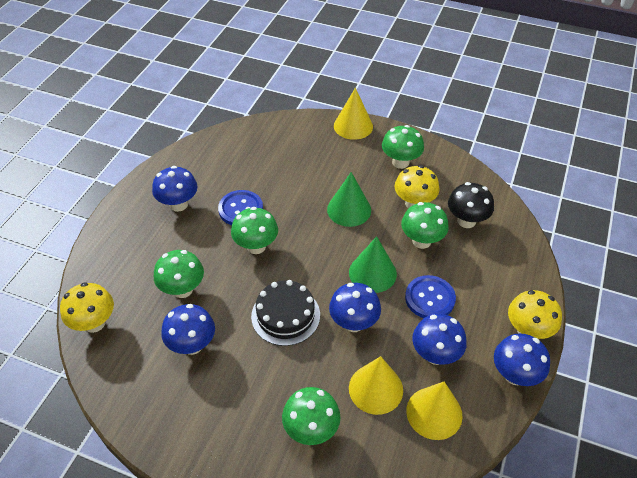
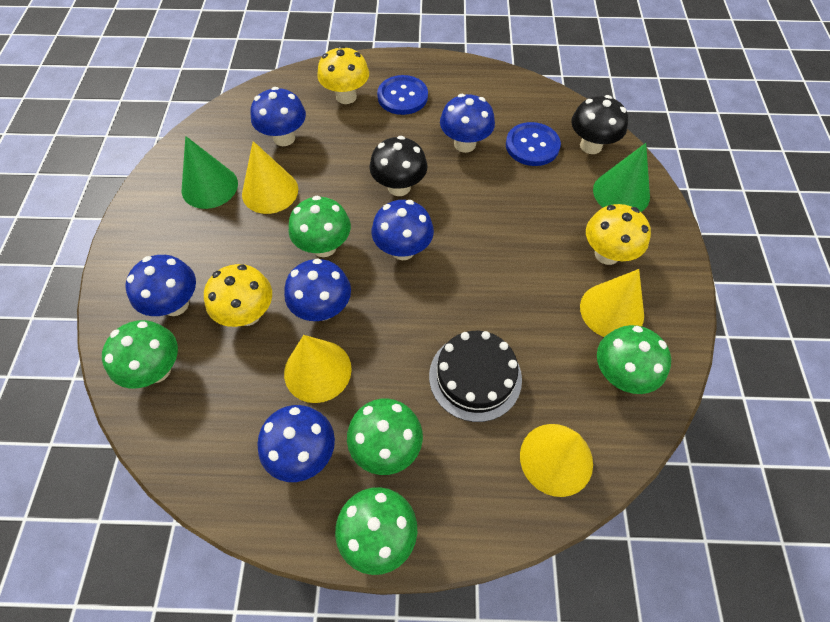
black mushroom: [448,182,494,228] = 1 -> [369,136,427,196] [571,95,628,154] = 2
blue mushroom: [152,166,198,212] [161,304,215,355] [329,283,381,332] [412,314,467,365] [494,333,550,386] = 5 -> [126,255,196,316] [251,87,306,146] [257,405,335,482] [284,259,351,321] [372,200,434,260] [440,94,495,153] = 6
yellow cone: [334,88,373,140] [349,356,403,415] [406,382,462,440] = 3 -> [242,141,298,214] [284,335,352,403] [520,424,593,497] [580,269,644,337] = 4

